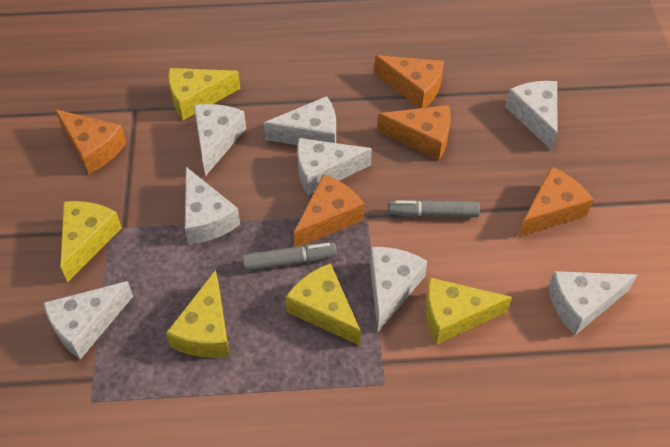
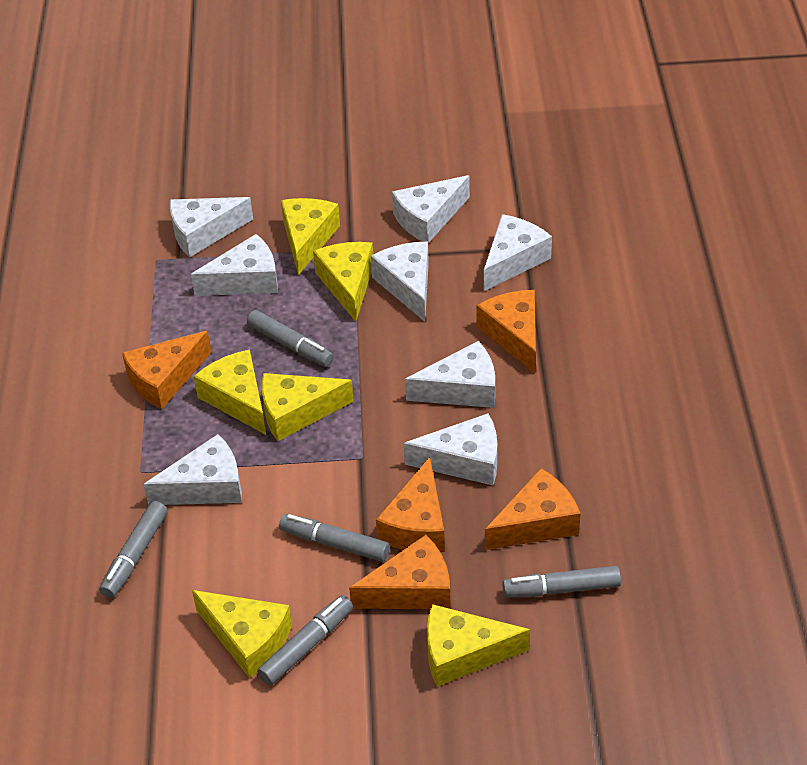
grey marker: [242,243,337,271] [388,199,480,217] = 2 -> [100,501,168,598] [247,310,334,367] [257,595,353,685] [279,514,390,562] [502,566,621,598] = 5
yellow cheese: [60,201,122,282] [166,270,230,358] [168,68,241,120] [285,263,361,345] [426,278,512,344] = 5 -> [192,590,292,678] [194,349,266,435] [262,373,354,441] [281,198,340,275] [313,242,373,322] [427,604,530,687] = 6

